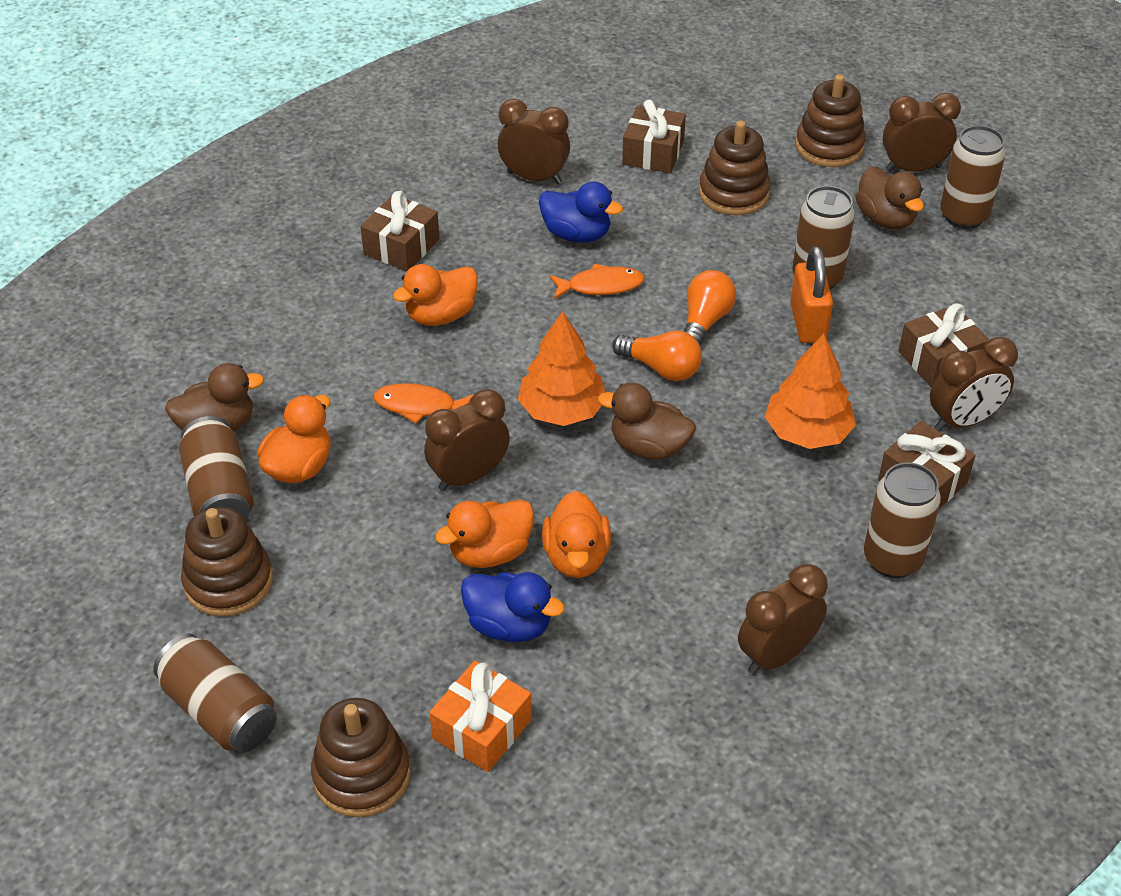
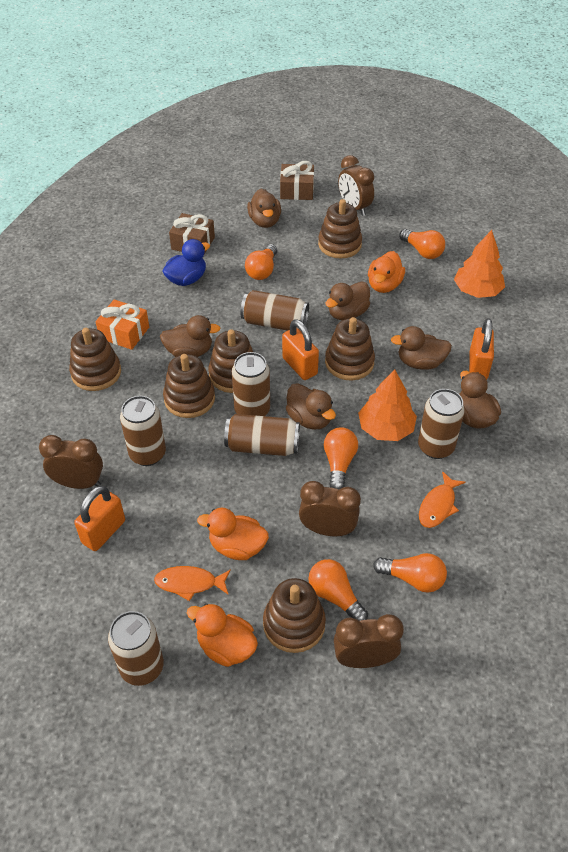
blue duck: [461,572,565,642] [539,182,623,243] = 2 -> [162,239,210,286] = 1
brown can: [153,633,277,752] [179,416,254,520] [792,186,855,290] [864,463,941,578] [940,125,1006,229] = 5 -> [108,611,164,686] [120,396,166,466] [224,414,300,456] [232,352,270,416] [240,290,309,331] [418,389,465,459] = 6
brown clock: [424,389,510,491] [498,99,570,184] [738,564,828,674] [883,93,961,172] [930,337,1018,431] = 5 -> [39,435,103,489] [299,481,361,536] [334,614,404,668] [338,155,374,216] = 4
brown duck: [165,363,264,432] [598,383,696,460] [856,166,924,230] = 3 -> [160,315,220,357] [247,189,281,228] [286,383,336,430] [325,281,370,320] [391,326,452,370] [459,371,501,428] = 6
brown gift: [360,191,439,272] [622,100,686,173] [878,421,975,509] [899,303,989,387] = 4 -> [169,213,215,254] [280,161,314,200] = 2
brown stacking toy: [181,507,273,617] [311,698,411,817] [699,120,771,215] [795,74,866,167] = 4 -> [69,328,121,391] [163,354,215,418] [208,329,253,393] [263,578,326,653] [318,199,362,259] [325,317,375,380] = 6
orange duck: [257,395,331,483] [393,264,478,326] [435,500,534,568] [542,491,611,578] = 4 -> [187,603,258,667] [197,508,269,560] [368,251,405,293] = 3
orange light bulb: [612,330,702,381] [684,270,736,345] = 2 -> [245,244,277,280] [308,559,368,621] [324,427,358,490] [373,553,447,593] [399,229,445,259] = 5
orange padlock: [790,246,833,343] = 1 -> [74,486,125,551] [282,319,319,380] [469,318,494,380] = 3

